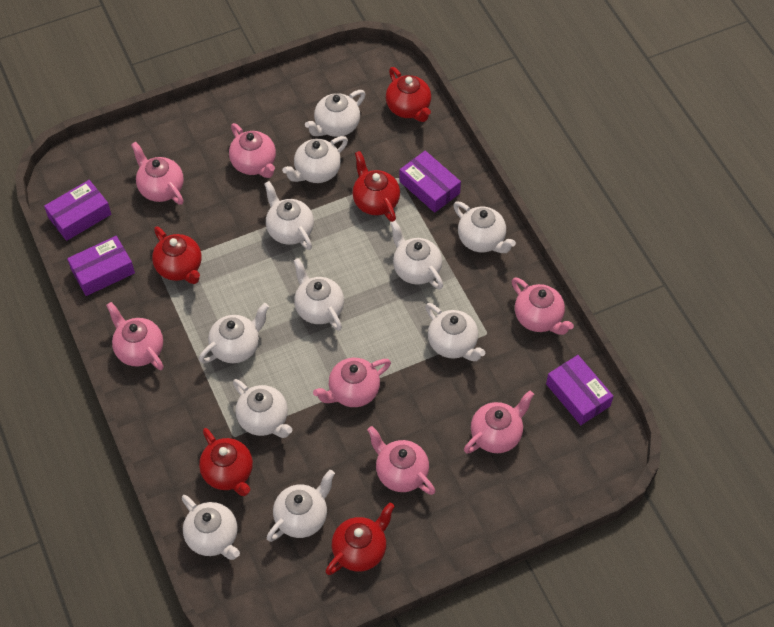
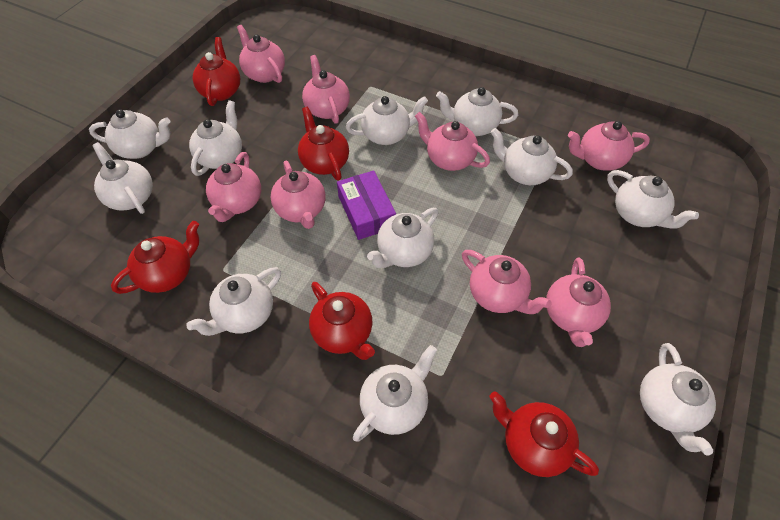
pink teapot: [106,302,164,370] [131,142,184,205] [229,123,276,178] [313,358,391,407] [367,426,435,495] [464,390,534,454] [511,277,574,335] = 7 -> [206,152,261,222] [237,25,285,83] [271,161,326,229] [302,55,350,124] [415,112,490,171] [462,250,552,314] [546,257,611,347] [568,121,650,171] = 8
purple box: [44,180,111,241] [67,236,135,296] [399,151,461,213] [546,355,613,425] = 4 -> [337,170,396,240] = 1

